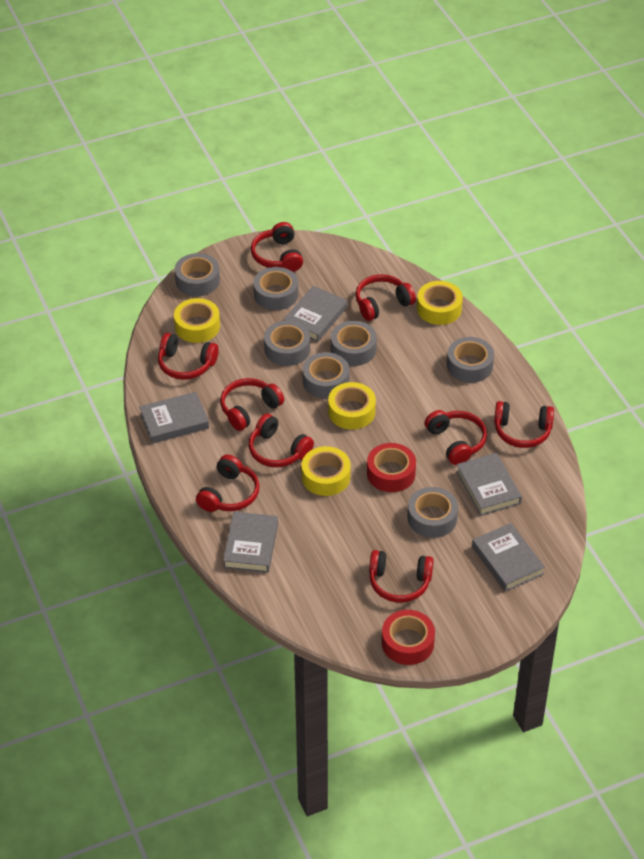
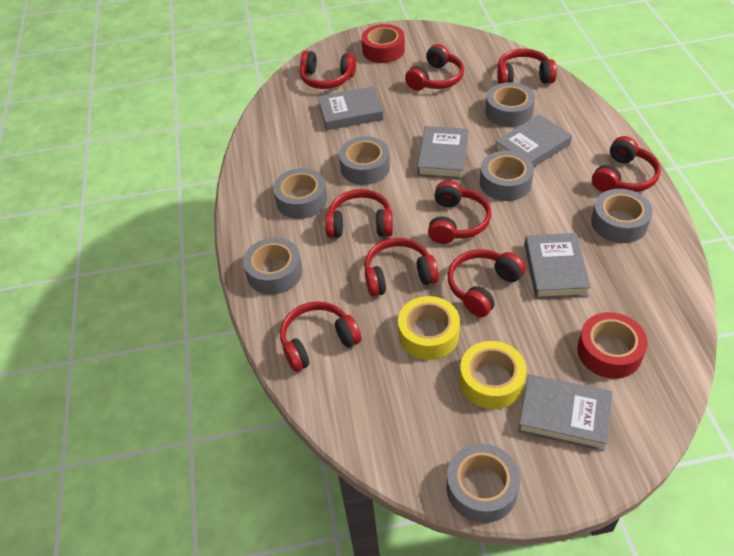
yellow tape: [174,298,220,343] [301,446,351,496] [328,382,376,430] [417,281,463,325] = 4 -> [398,296,460,360] [460,341,527,409] = 2

